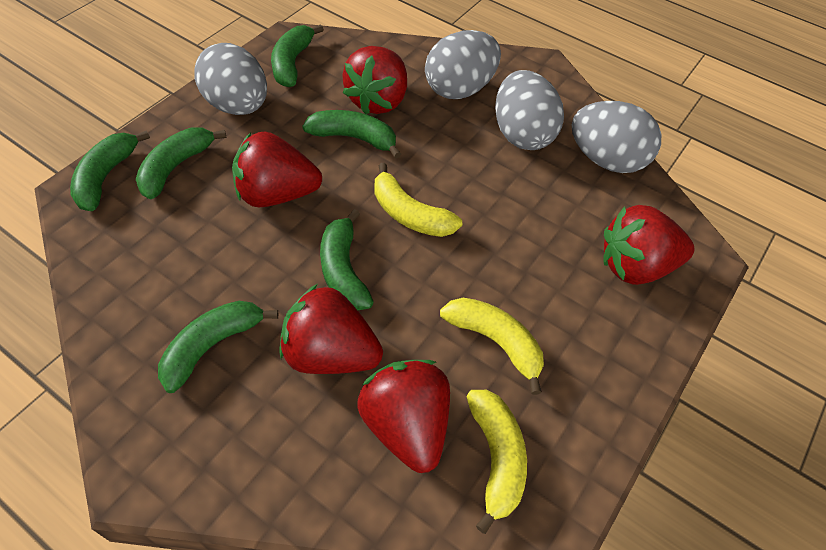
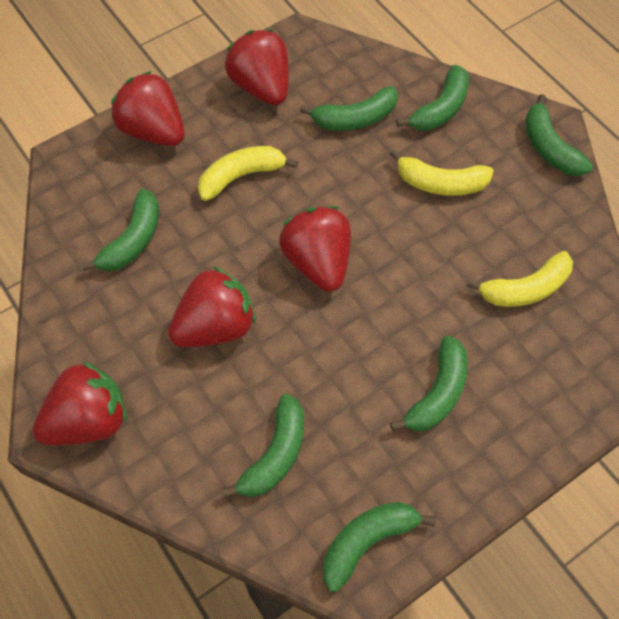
green banana: [70,130,150,211] [136,127,227,199] [158,301,278,393] [271,24,324,87] [302,110,401,159] [320,209,374,310] = 6 -> [81,189,159,271] [221,394,304,498] [300,86,398,131] [323,502,436,592] [390,336,468,432] [397,65,469,131] [525,94,593,176] = 7
grey egg: [194,43,267,115] [425,30,501,99] [495,70,564,150] [572,101,661,173] = 4 -> none = 0

